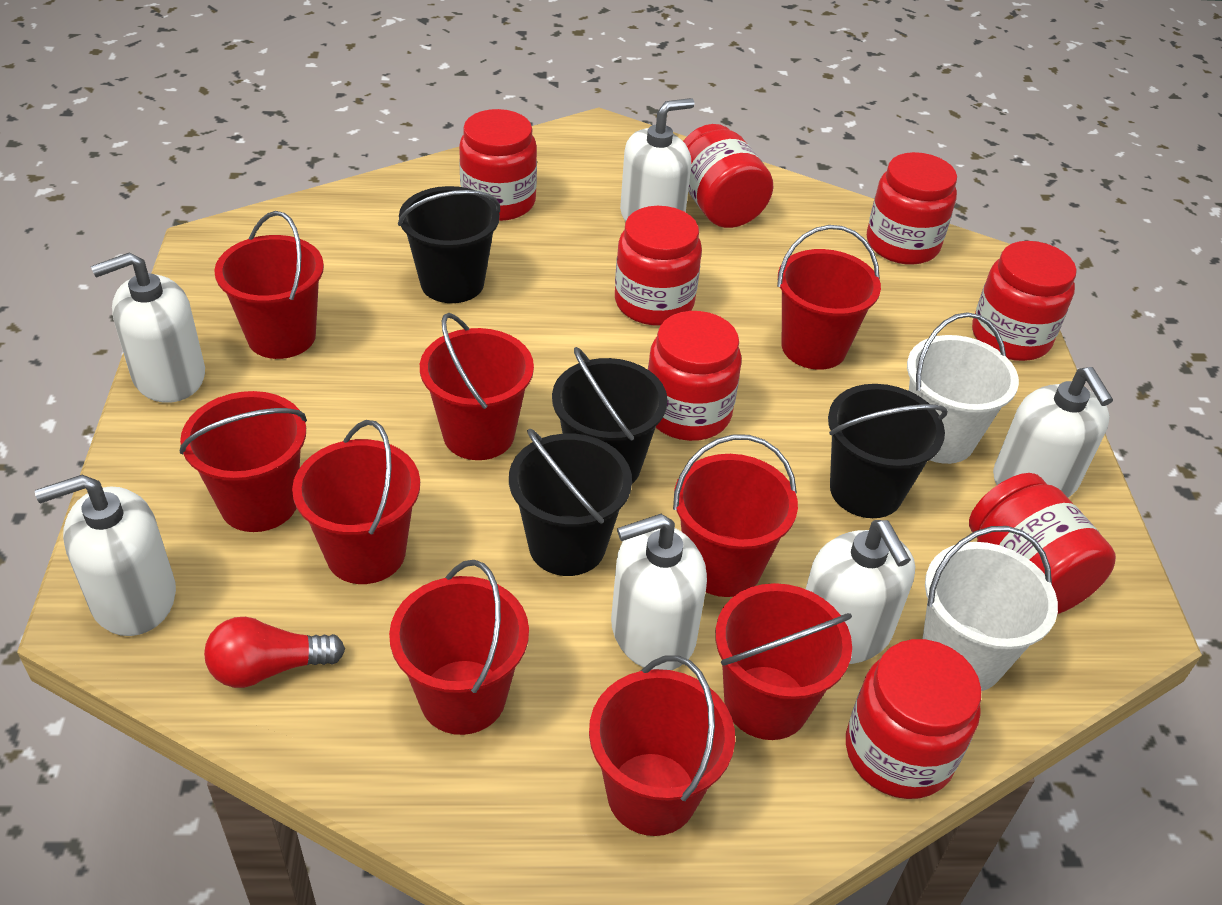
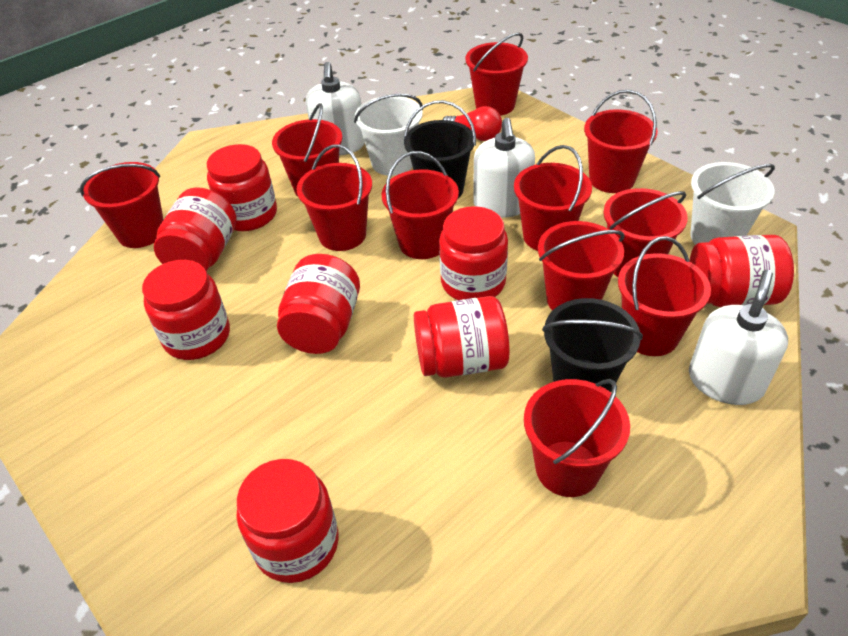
black bucket: [398,186,500,303] [509,429,632,576] [552,347,668,484] [828,384,948,518] = 4 -> [404,100,476,198] [542,298,643,392] = 2
red bucket: [180,391,307,532] [214,211,324,359] [292,420,420,584] [389,560,529,735] [420,313,534,460] [589,655,735,836] [673,434,798,597] [715,583,852,740] [777,225,881,370] = 9 -> [80,162,164,248] [272,103,342,197] [296,144,372,251] [381,151,459,259] [465,33,528,116] [514,145,592,251] [524,379,630,497] [538,221,624,310] [584,90,658,193] [603,188,688,277] [618,236,711,356] = 11
white soap dispenser: [35,475,176,636] [91,252,205,403] [611,514,707,670] [620,98,694,222] [806,520,915,664] [993,367,1113,498] = 6 -> [306,62,365,156] [473,118,535,218] [689,270,788,405] = 3

